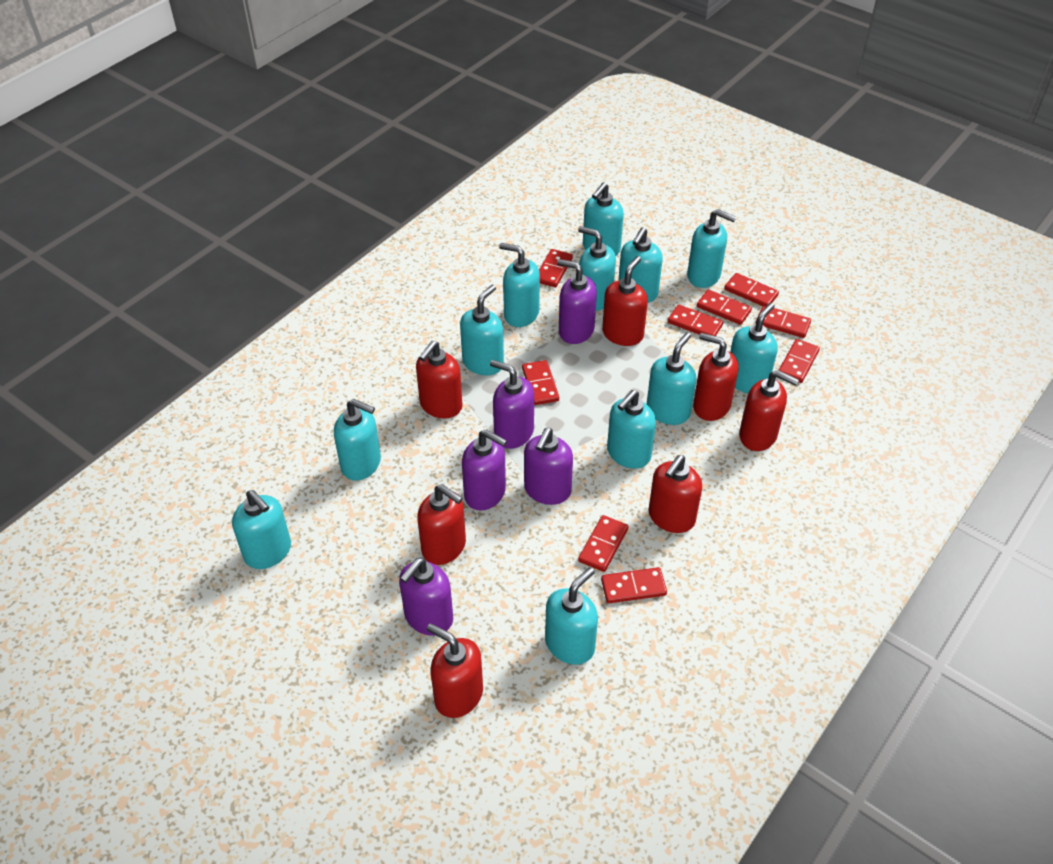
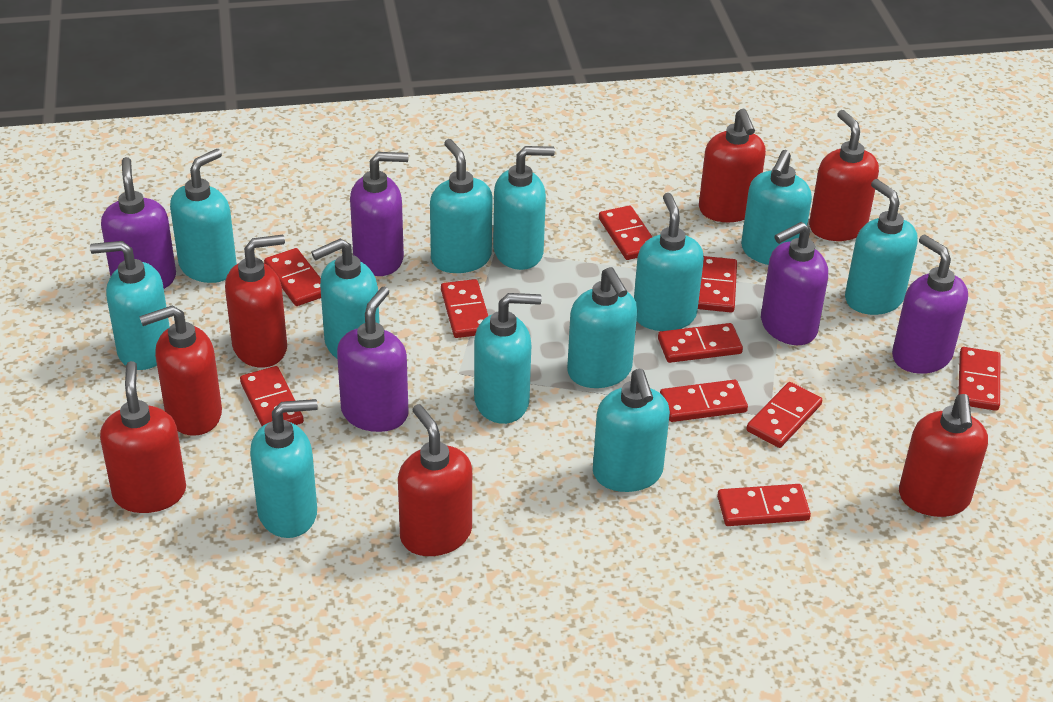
red domino: [522,360,559,405] [539,249,573,287] [578,515,628,572] [601,567,667,603] [668,304,723,336] [697,290,752,325] [724,273,779,306] [756,305,811,338] [779,339,820,383] = 9 -> [240,366,304,426] [264,248,321,306] [441,279,488,338] [599,206,652,260] [658,323,743,363] [660,380,748,422] [698,256,737,312] [717,484,811,526] [746,382,822,448] [958,347,1000,411] = 10

